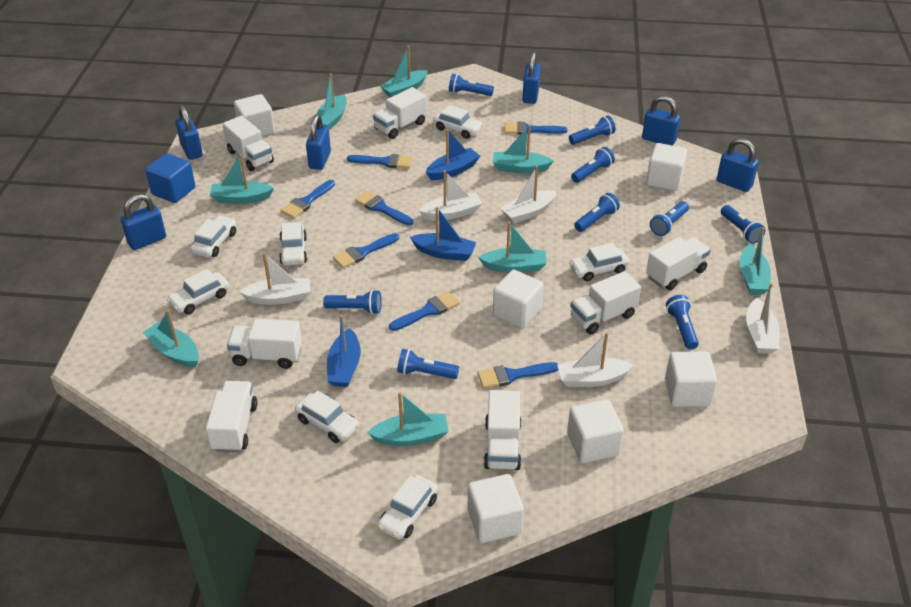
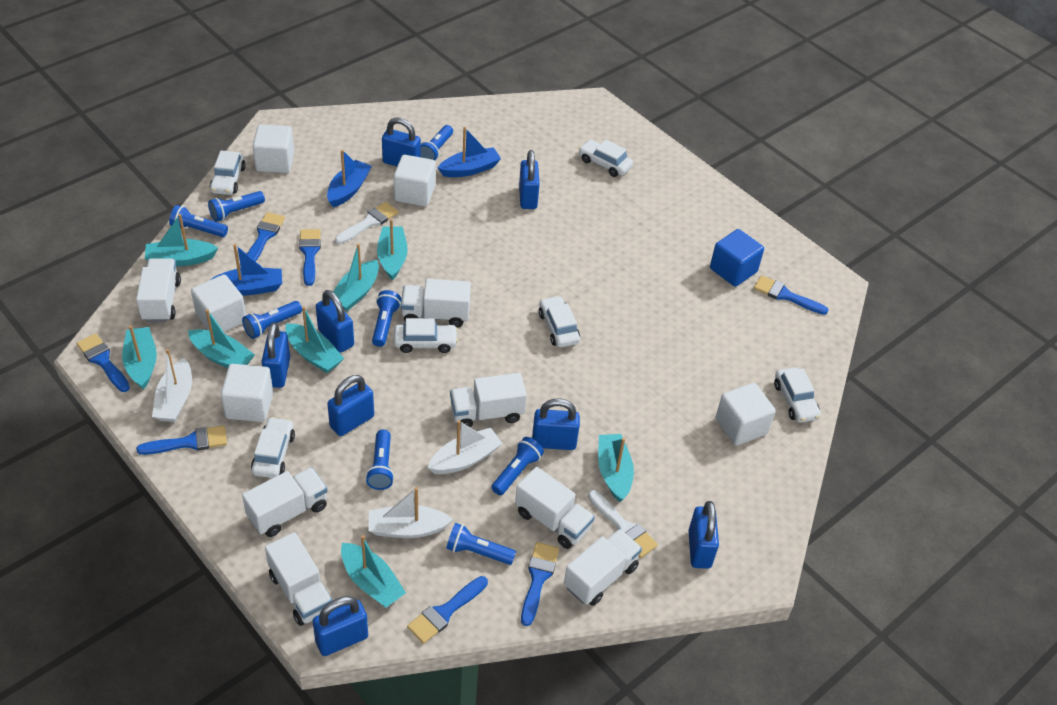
blue flashlight: [323,290,382,314] [397,349,459,379] [449,74,494,96] [569,115,616,145] [571,147,615,183] [574,193,620,232] [650,201,689,236] [666,295,699,349] [721,205,765,244] = 9 -> [169,205,228,237] [208,191,265,222] [242,301,302,339] [366,429,394,490] [372,290,401,347] [421,125,453,160] [446,523,516,565] [491,437,544,495] = 8
blue padlock: [121,194,166,250] [175,105,203,160] [306,114,331,170] [522,52,540,104] [642,96,680,146] [717,138,759,192] = 6 -> [262,323,290,388] [312,596,368,656] [316,290,354,352] [327,375,374,436] [382,117,421,166] [519,150,540,209] [532,398,580,450] [688,501,719,569] = 8
white boat: [239,253,310,305] [419,170,482,221] [500,166,557,224] [557,332,634,387] [746,283,779,354] = 5 -> [152,349,192,422] [368,487,453,538] [428,420,503,474] = 3
white brush: none = 0 -> [335,202,399,244] [588,490,658,558] = 2
white car: [167,269,229,314] [190,215,237,257] [279,222,307,265] [295,390,360,443] [378,475,438,540] [433,105,483,139] [569,243,629,281] = 7 -> [210,151,246,195] [251,417,295,478] [394,318,458,353] [539,296,580,347] [579,139,633,177] [774,368,821,423] = 6
white cube: [234,94,275,136] [468,474,524,543] [493,270,544,328] [567,399,624,463] [646,143,687,191] [665,351,717,407] = 6 -> [191,275,246,332] [221,364,273,422] [252,125,294,173] [394,155,436,206] [716,383,776,446] = 5

